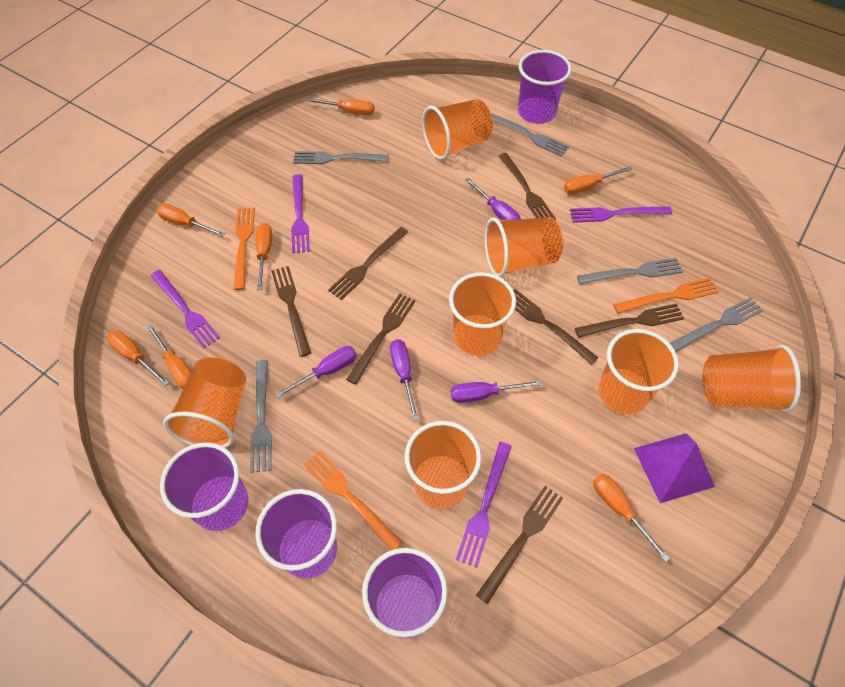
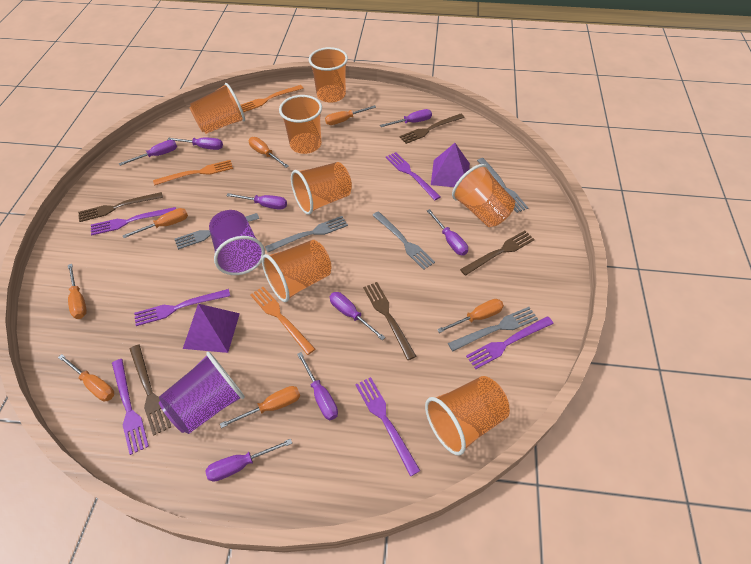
brown fork: [271,266,311,357] [328,227,408,300] [346,293,416,385] [476,486,563,604] [499,153,556,220] [513,289,598,365] [575,304,684,338] = 7 -> [78,192,163,222] [130,344,171,436] [363,282,416,360] [399,114,465,144] [460,231,535,276] = 5
purple cup: [160,442,249,531] [255,489,337,579] [362,548,448,638] [518,50,572,124] = 4 -> [159,352,245,434] [209,210,265,275] = 2
purple fork: [151,270,220,348] [291,174,310,253] [456,442,512,568] [570,206,672,223] = 4 -> [91,207,176,236] [112,359,149,455] [134,289,230,326] [355,377,421,476] [386,152,440,200] [466,316,554,369] = 6
purple pyramid: [634,433,715,503] = 1 -> [183,304,240,353] [431,143,470,187] = 2
purple screwdriver: [275,346,357,398] [390,339,419,421] [451,380,541,403] [465,178,520,220] = 4 -> [119,140,177,166] [167,137,223,150] [205,439,292,482] [227,193,287,210] [297,352,338,420] [330,292,385,340] [380,109,432,127] [427,209,468,255] = 8

